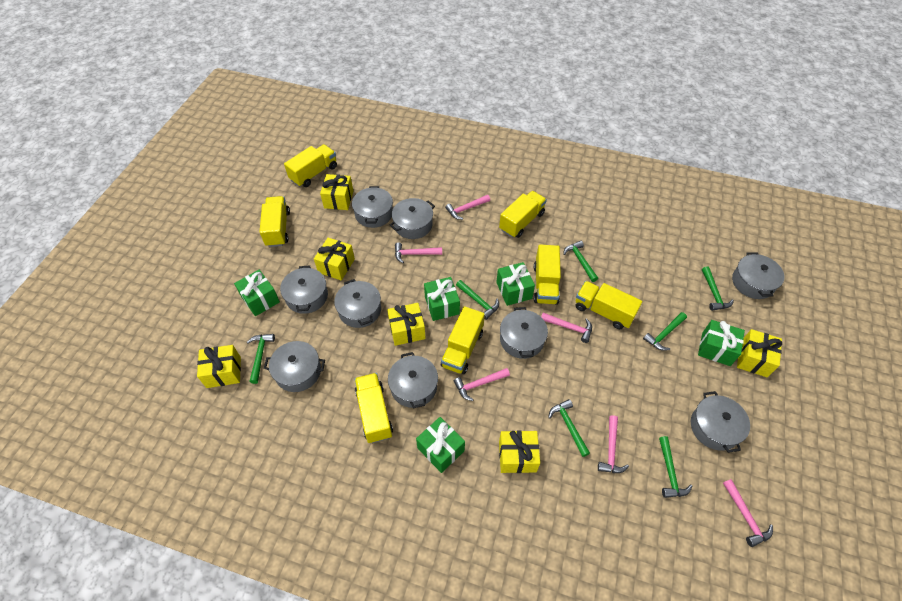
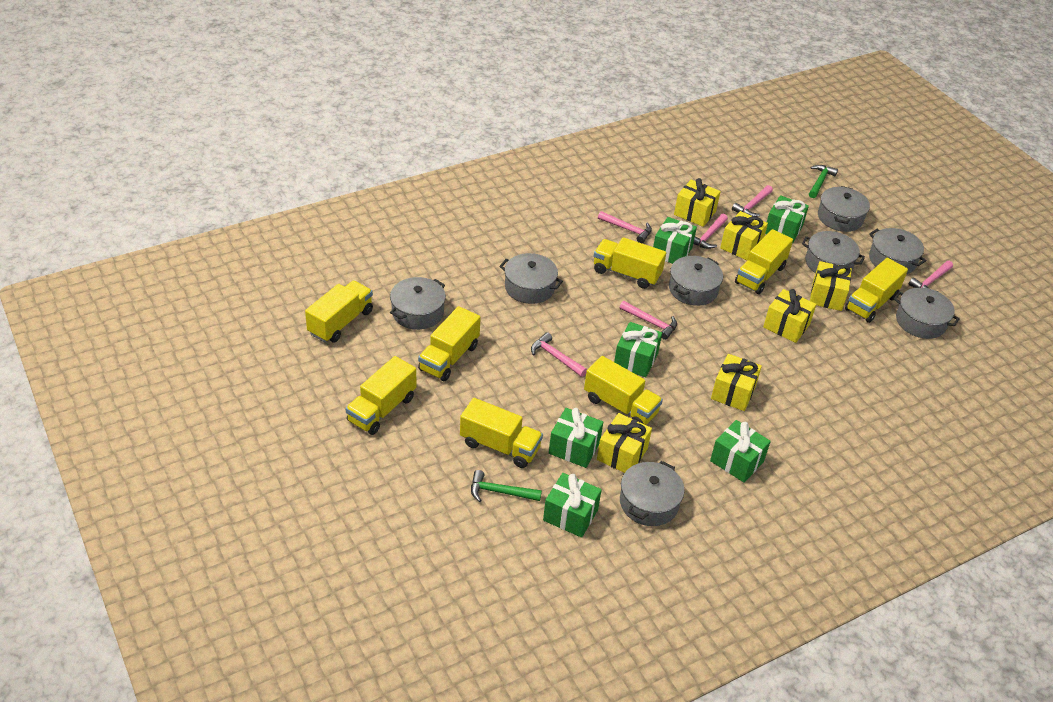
green gift: [234,270,280,316] [416,417,465,473] [424,277,460,321] [496,262,535,306] [698,320,745,366] = 5 -> [543,473,602,538] [549,408,603,468] [614,322,662,377] [653,217,697,264] [710,420,771,483] [765,195,809,244] = 6
green hammer: [247,334,275,384] [456,280,499,320] [548,399,590,457] [563,241,598,282] [643,312,687,351] [659,436,693,498] [702,266,734,311] = 7 -> [471,470,542,502] [809,165,838,198] = 2
grey pot: [264,341,325,392] [280,265,328,314] [334,279,381,328] [352,186,393,228] [388,352,438,408] [390,198,435,239] [500,307,548,359] [691,391,750,453] [732,252,784,299] = 9 -> [390,277,446,330] [499,253,563,304] [620,461,685,526] [669,256,723,306] [802,231,865,273] [818,186,870,232] [869,228,926,274] [894,288,960,339] = 8
yellow truck: [259,196,290,247] [284,144,337,187] [355,373,393,443] [441,306,485,374] [499,191,547,238] [534,245,561,305] [576,281,642,329] = 7 -> [305,281,373,342] [345,356,416,435] [418,306,481,381] [460,398,543,468] [584,356,663,425] [594,237,666,289] [735,229,793,294] [845,258,908,323] = 8

